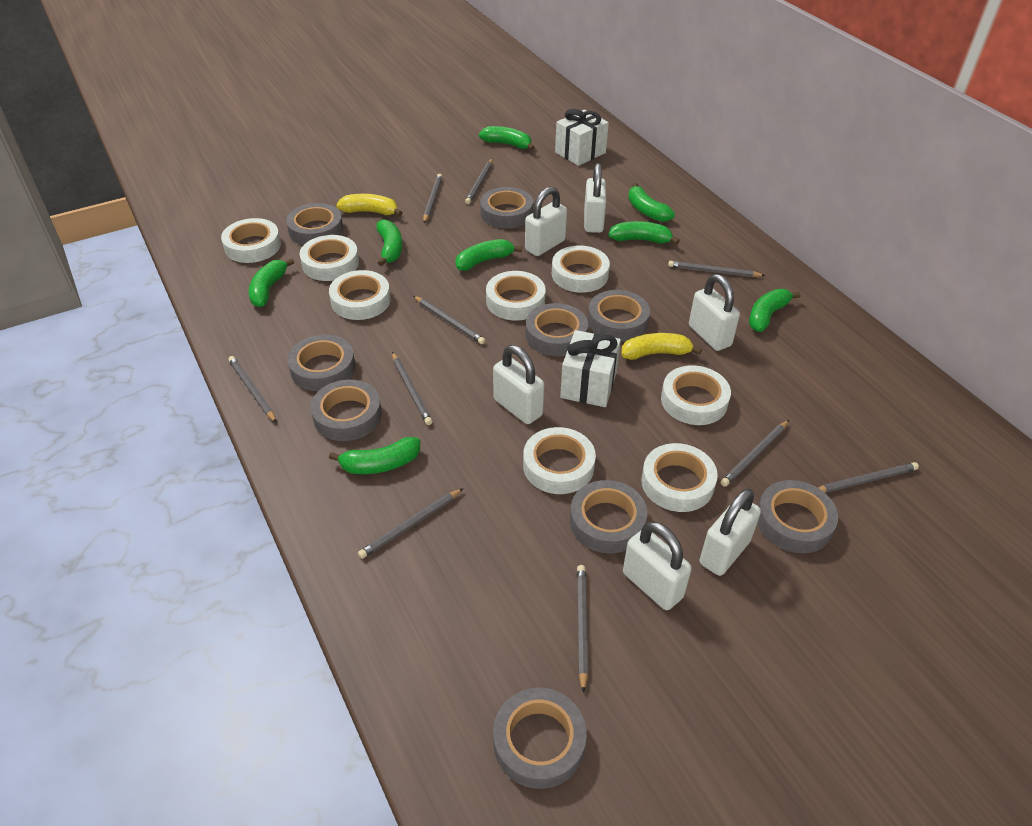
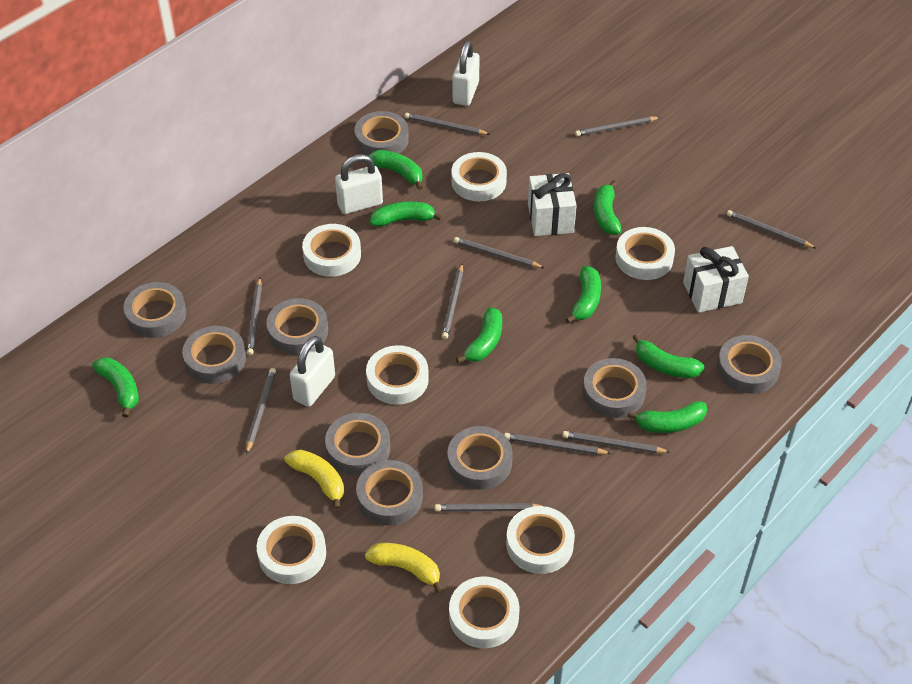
white padlock: [493,345,544,424] [525,187,567,256] [584,163,606,233] [623,521,692,610] [689,274,740,351] [700,488,761,576] = 6 -> [290,336,335,407] [335,154,383,214] [453,41,480,106] = 3
white tape: [221,218,281,263] [300,235,359,281] [329,270,391,320] [486,271,546,321] [523,427,596,494] [552,245,610,293] [641,443,718,512] [661,365,731,425] = 8 -> [257,516,326,584] [302,224,361,277] [366,345,429,405] [449,576,519,648] [451,152,507,201] [506,506,575,574] [615,227,675,280] = 7

